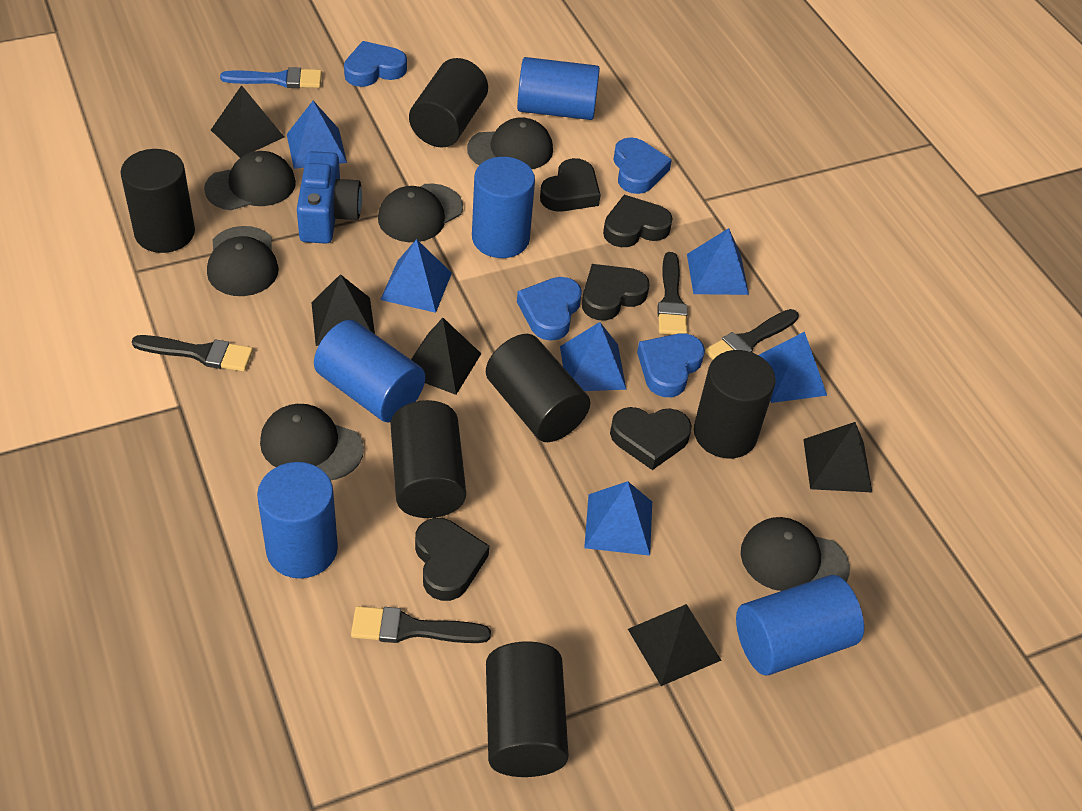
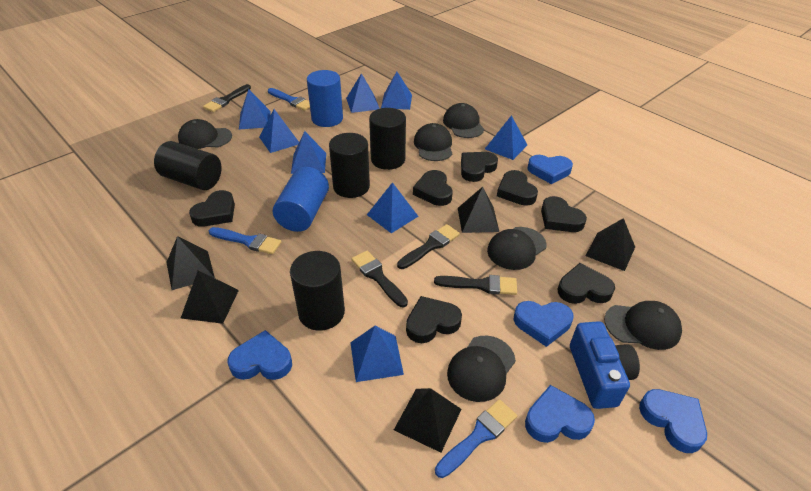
black cylinder: [121,149,195,253] [391,400,466,518] [409,58,488,148] [486,334,590,442] [486,642,569,777] [694,350,776,459] = 6 -> [154,141,222,190] [290,251,345,331] [329,133,370,198] [369,108,406,170] = 4
black heart: [415,518,489,601] [540,158,601,212] [582,264,650,321] [603,195,673,247] [610,407,692,470] = 5 -> [189,190,235,227] [406,296,462,343] [413,170,453,206] [461,152,498,182] [497,170,538,206] [541,196,587,232] [558,263,615,304] = 7
blue brush: [220,67,322,88] = 1 -> [209,227,281,254] [268,88,310,111] [435,399,517,478] = 3
blue cylinder: [257,462,338,578] [314,320,425,422] [472,157,535,258] [517,57,600,120] [736,575,864,676] = 5 -> [273,167,329,232] [307,70,343,127] = 2
blue heart: [344,41,407,87] [517,277,582,341] [614,137,672,194] [637,333,705,397] = 4 -> [227,330,292,380] [513,301,574,347] [525,385,595,443] [527,155,573,184] [639,389,707,453] = 5
blue pyramid: [287,101,347,169] [380,239,452,313] [560,322,626,391] [584,481,652,556] [687,228,749,295] [759,331,827,403] = 6 -> [239,89,271,130] [259,109,299,153] [291,131,326,174] [346,73,380,113] [350,326,404,382] [367,182,419,233] [381,72,412,110] [485,115,527,160] = 8

